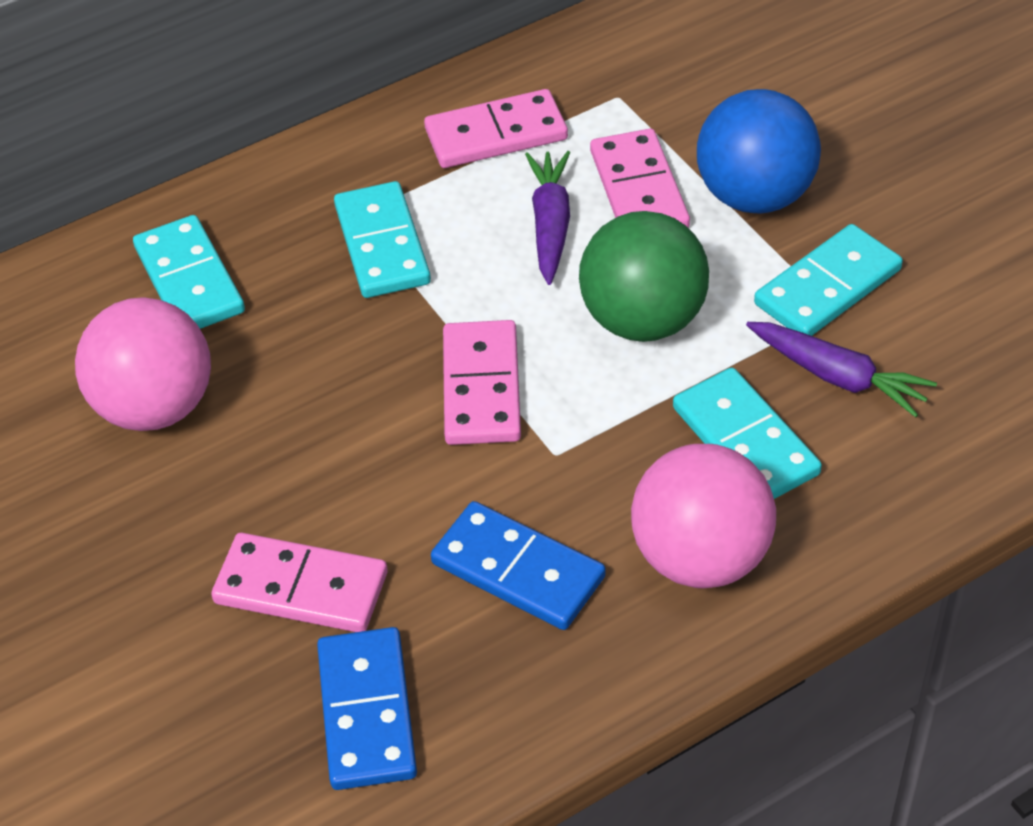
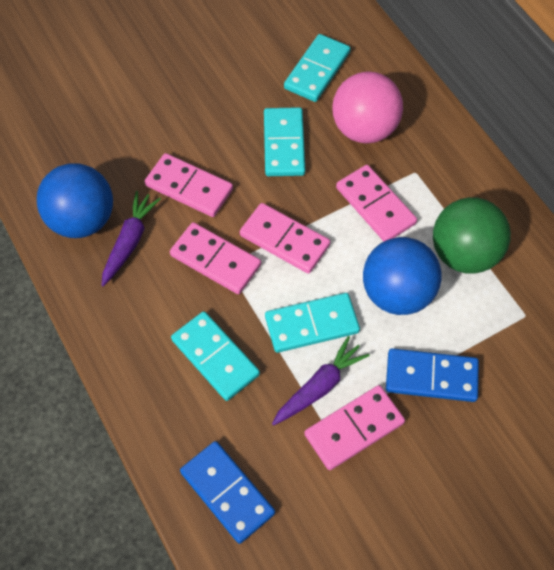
blue ball: [697,89,821,214] = 1 -> [37,163,113,238] [363,237,442,315] = 2
pink ball: [75,297,211,431] [631,444,776,588] = 2 -> [332,71,403,143] = 1
pink domino: [211,533,388,632] [424,89,568,168] [443,320,521,445] [590,129,690,228] = 4 -> [145,153,233,217] [170,222,261,294] [240,203,330,274] [304,385,405,470] [336,165,417,242] = 5

